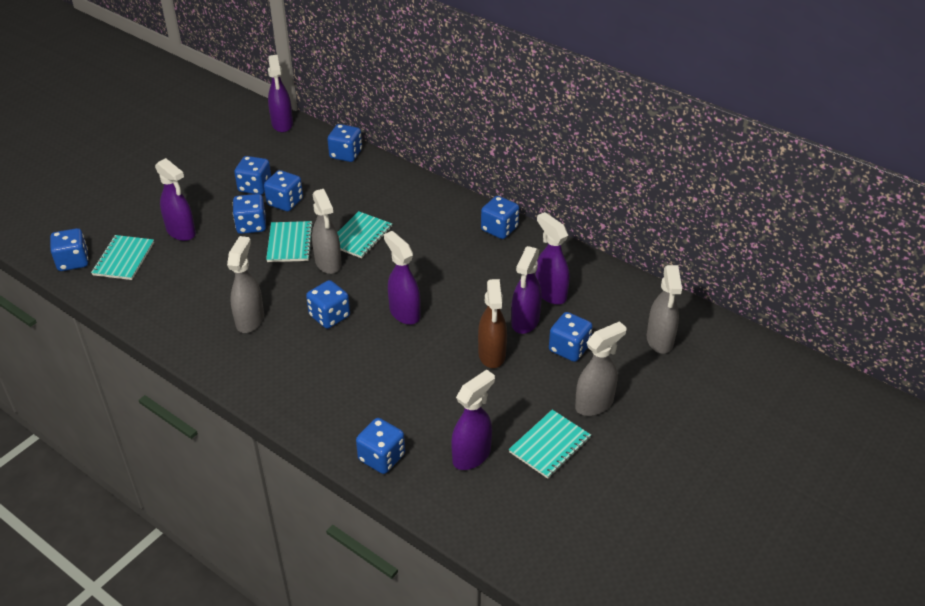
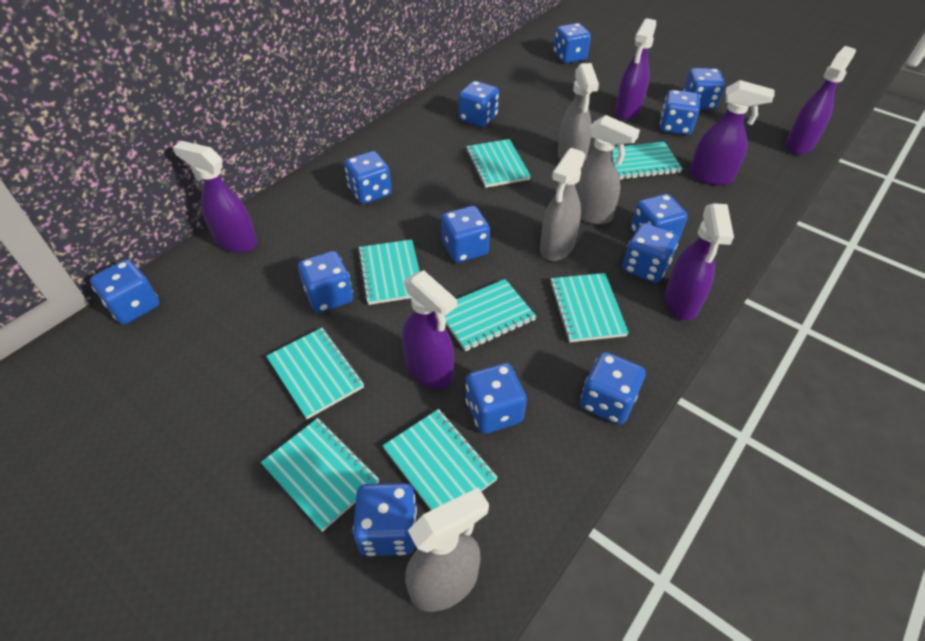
blue dice: [50,228,88,271] [233,194,266,234] [234,156,271,195] [264,170,303,211] [306,280,350,329] [327,124,362,162] [356,418,405,474] [481,196,519,239] [549,312,593,362] = 9 -> [90,260,160,324] [298,251,353,313] [344,151,392,204] [353,483,417,556] [441,206,490,263] [459,81,499,127] [465,363,527,434] [553,23,591,64] [580,352,645,425] [622,223,679,283] [631,194,688,239] [660,90,700,135] [683,68,725,110] = 13
brown spray bottle: [478,279,507,368] = 1 -> none = 0
turquoise notebook: [91,235,154,280] [266,221,313,262] [337,211,392,258] [509,410,591,479] = 4 -> [261,418,379,532] [266,328,364,419] [358,239,420,305] [383,409,498,510] [444,279,537,351] [466,139,531,188] [550,273,629,342] [613,142,683,180] = 8

